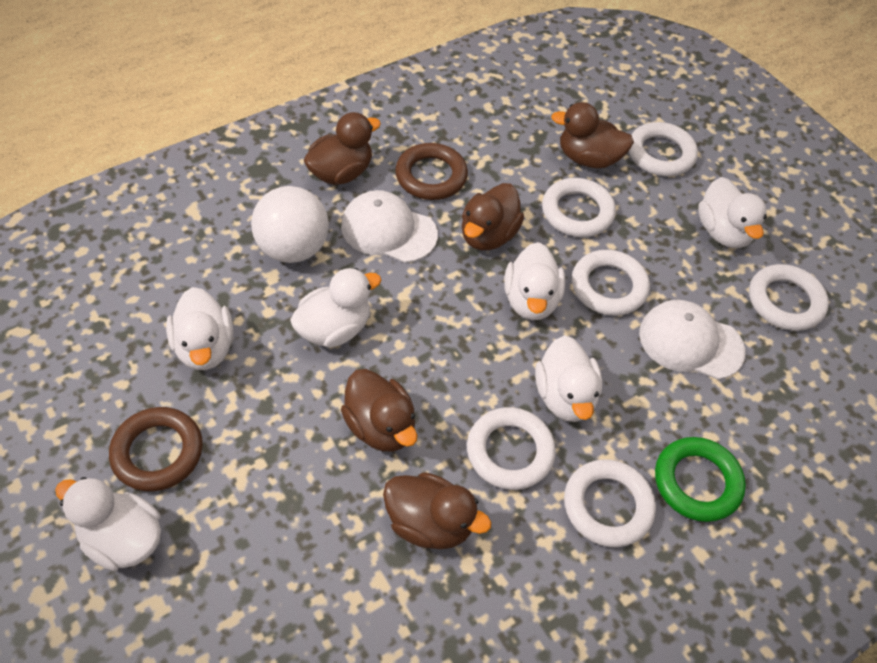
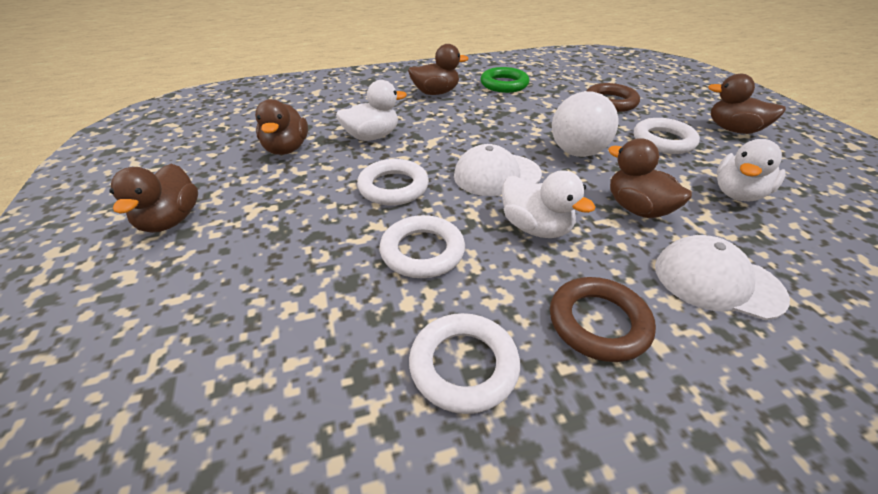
white duck: [55,477,161,571] [166,287,233,370] [290,268,381,348] [504,242,566,320] [535,335,602,422] [698,177,767,248] = 6 -> [336,80,407,141] [502,170,595,238] [717,139,786,202] = 3
white ring: [467,407,556,490] [542,178,616,237] [564,459,656,547] [572,250,650,316] [629,122,698,176] [749,264,829,331] = 6 -> [357,159,429,205] [380,215,465,278] [409,313,520,414] [634,118,700,154] = 4

